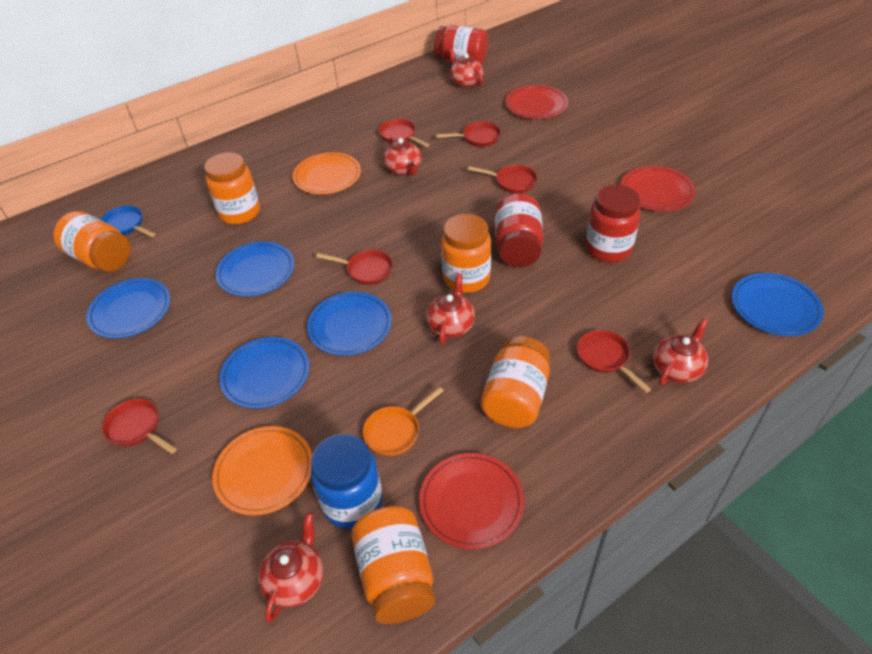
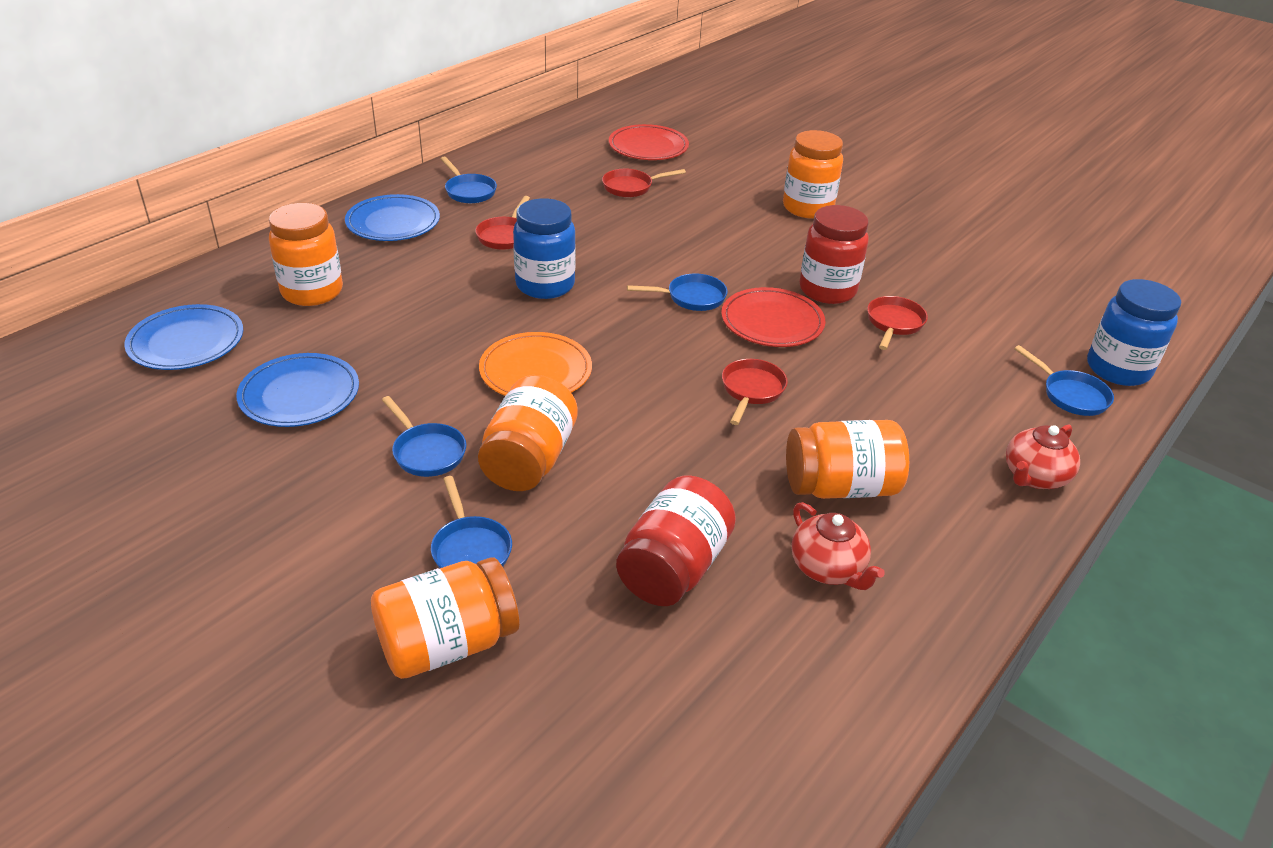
blue jar: [311,434,383,529] = 1 -> [513,198,576,299] [1087,279,1181,386] = 2
blue pan: [100,206,155,237] = 1 -> [382,396,466,477] [431,476,512,568] [441,157,497,203] [627,274,728,311] [1014,345,1114,416] = 5
blue plate: [86,278,171,339] [216,241,294,297] [219,337,310,409] [307,292,392,356] [732,273,824,336] = 5 -> [124,304,243,370] [236,353,359,427] [345,194,440,241] = 3
orange pan: [363,387,444,456] = 1 -> none = 0
orange plate: [212,426,312,516] [293,152,361,194] = 2 -> [479,332,592,396] = 1
red jar: [434,25,488,64] [495,193,544,267] [586,185,640,263] = 3 -> [616,476,736,606] [799,205,869,304] = 2
red pan: [102,399,177,454] [316,250,393,285] [379,119,429,147] [436,122,501,147] [468,165,537,193] [577,330,651,393] = 6 -> [475,196,530,250] [602,169,686,197] [722,359,788,425] [867,296,928,350] = 4
red plate: [419,453,524,550] [505,85,568,119] [621,166,695,212] = 3 -> [609,124,689,160] [721,287,825,347] = 2
red teapot: [258,513,324,622] [383,137,422,176] [426,273,475,345] [448,48,484,88] [653,318,708,385] = 5 -> [791,502,885,590] [1006,425,1080,489] = 2

